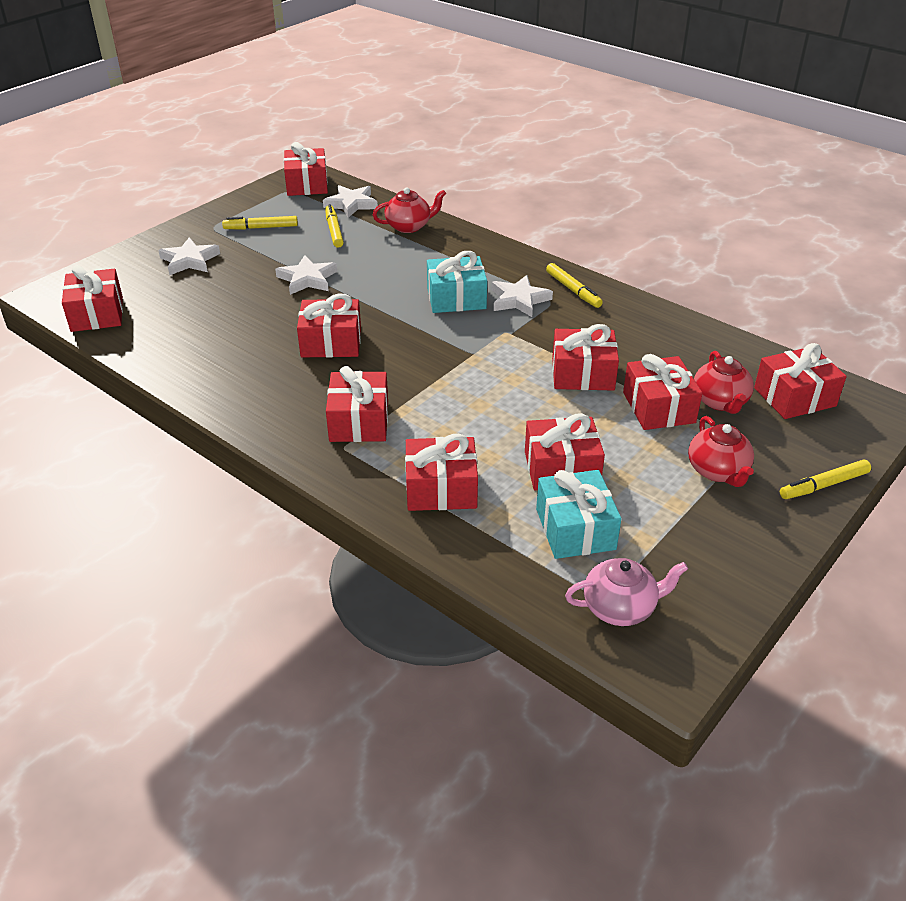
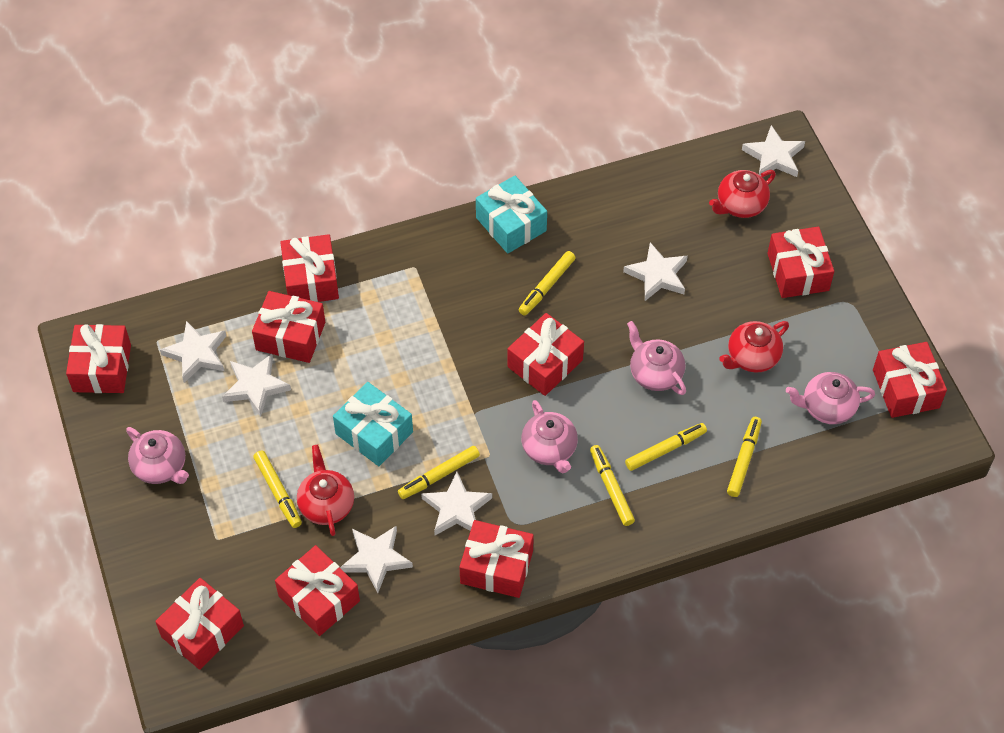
pink teapot: [565,558,688,626] = 1 -> [126,427,189,484] [521,400,578,473] [627,321,686,395] [786,372,875,424] = 4
white star: [158,237,220,275] [275,255,337,295] [323,185,378,218] [491,275,553,317] = 4 -> [160,321,226,383] [222,354,291,417] [340,526,413,593] [421,472,492,535] [623,242,688,301] [742,125,805,177] = 6
yellow marker: [222,216,298,230] [325,204,344,248] [546,263,603,308] [780,460,871,499] = 4 -> [253,451,302,528] [398,446,480,499] [519,251,576,315] [590,445,635,526] [625,423,707,471] [727,417,762,497] = 6

